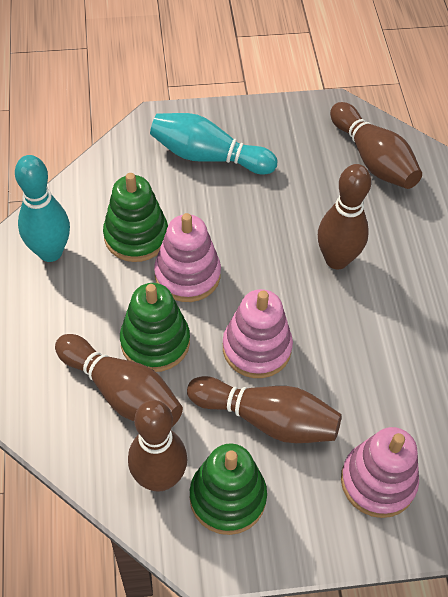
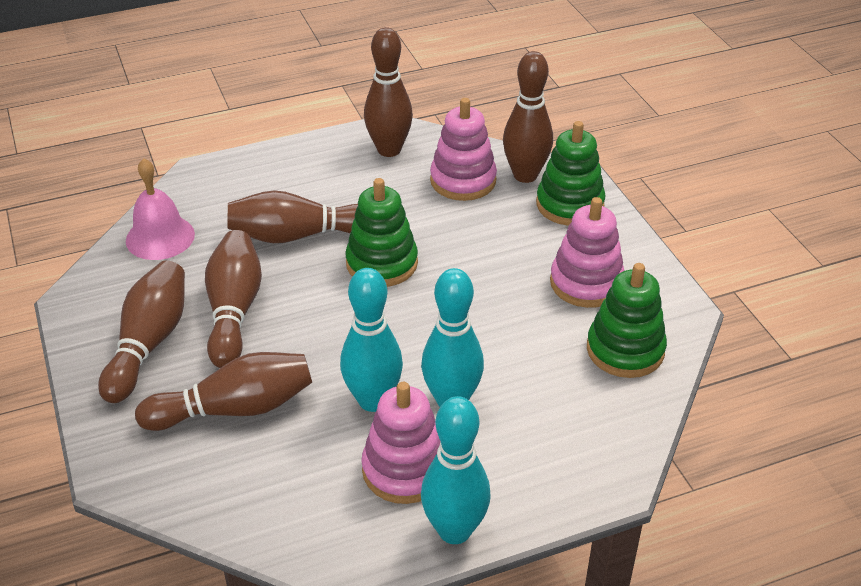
brown bowling pin: [55,334,183,427] [128,400,187,492] [187,376,342,443] [318,164,371,269] [330,102,422,189] = 5 -> [98,260,185,403] [135,352,312,431] [205,230,262,368] [227,190,358,243] [364,27,413,157] [503,51,553,183] = 6
pink bell: none = 0 -> [126,158,195,260] = 1
turquoise bowling pin: [15,155,70,262] [150,113,277,174] = 2 -> [340,268,403,412] [421,268,484,407] [421,396,491,544] = 3

